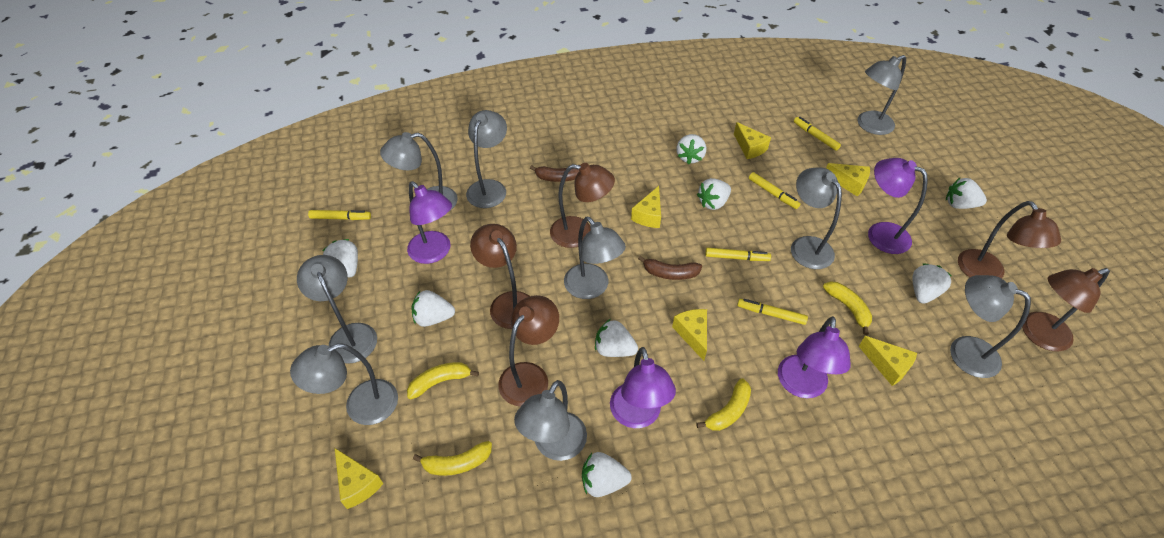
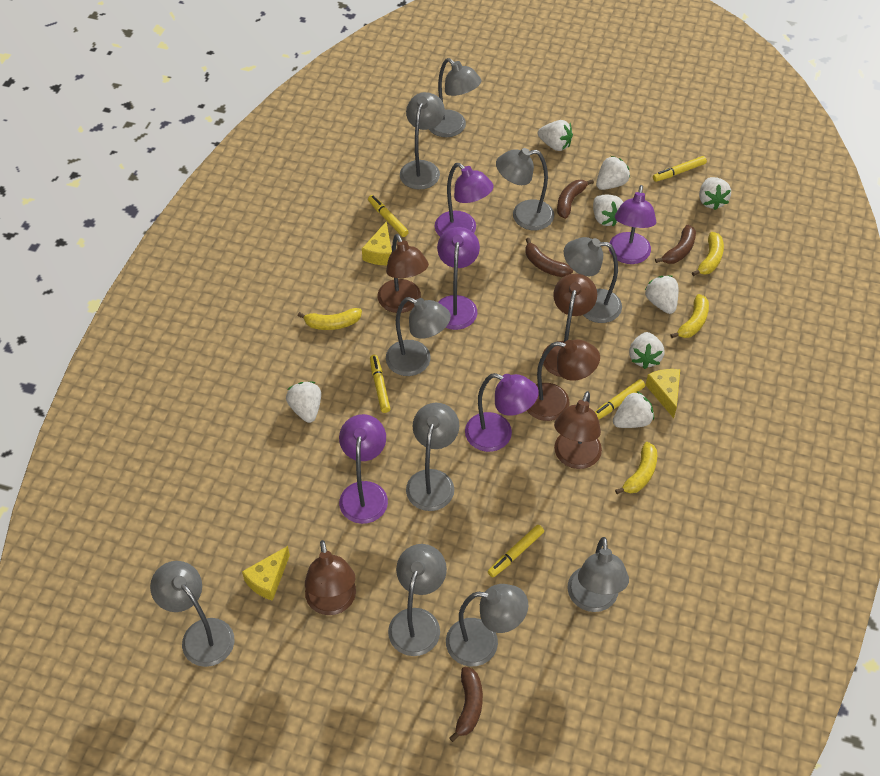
brown banana: [530,165,580,182] [638,255,702,280] = 2 -> [449,667,483,742] [525,238,573,277] [557,179,594,219] [655,225,696,264] = 4
grey lamp: [290,343,398,425] [297,255,377,364] [380,132,458,211] [466,110,507,208] [514,380,587,461] [564,217,626,299] [791,167,842,269] [857,55,906,135] [950,275,1031,378] = 9 -> [150,561,234,667] [386,297,451,376] [388,544,447,656] [400,92,445,190] [406,403,459,511] [429,58,481,137] [446,584,528,666] [496,148,554,230] [564,237,622,323] [567,537,629,612] = 10
purple lamp: [407,181,452,264] [610,347,676,428] [778,316,851,398] [868,158,928,254] = 4 -> [339,414,388,524] [435,163,494,237] [437,227,480,330] [465,373,539,452] [609,185,656,264] = 5
yellow cheese: [335,448,383,509] [631,186,661,228] [672,309,707,361] [734,122,771,159] [826,163,870,197] [859,336,917,386] = 6 -> [242,546,290,601] [362,221,392,265] [646,369,680,418] = 3

